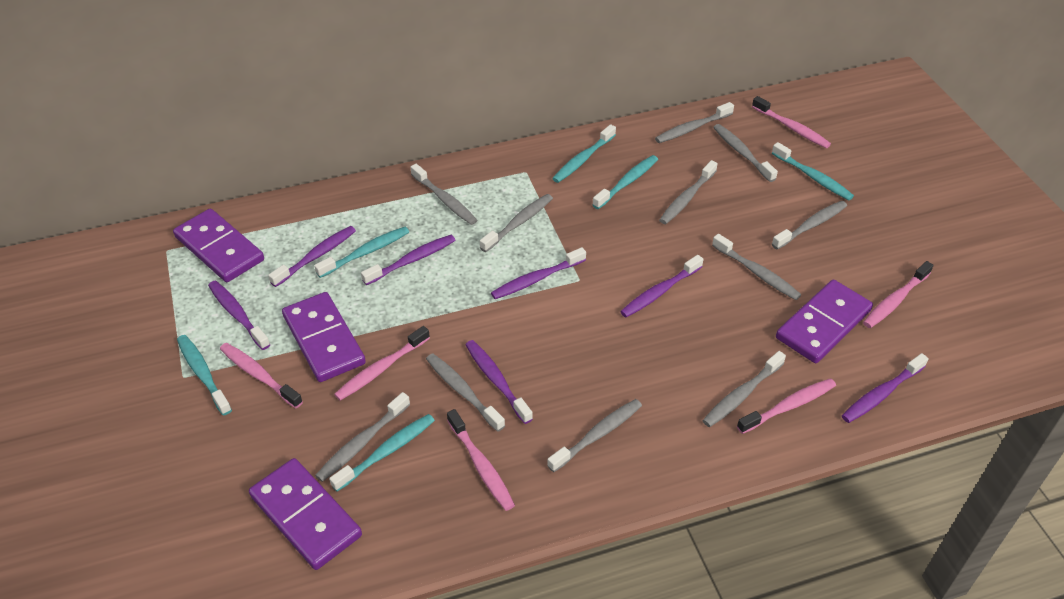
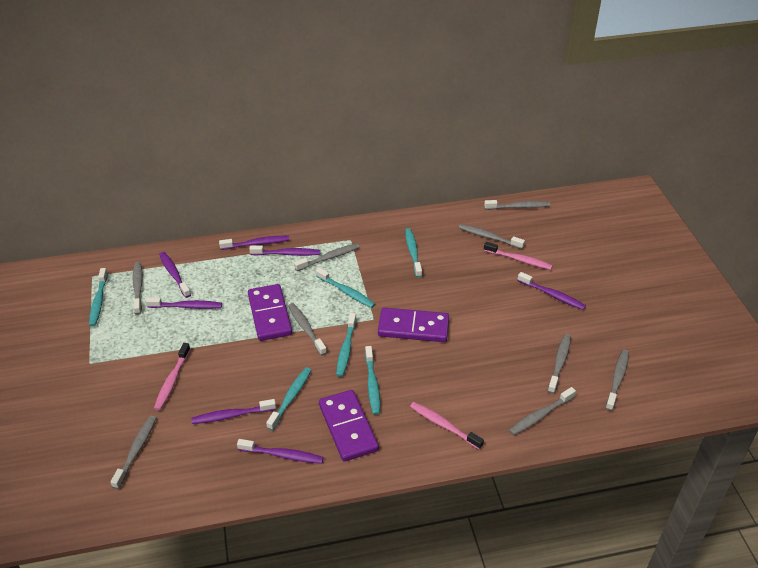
grey toothbrush: [315,392,410,482] [411,164,477,225] [426,354,505,432] [480,194,553,252] [547,399,642,472] [655,102,734,143] [659,160,718,224] [702,351,786,427] [712,234,801,300] [713,124,778,182] [772,201,847,250] = 11 -> [111,416,156,489] [133,262,143,315] [288,303,327,356] [294,243,359,271] [459,224,525,249] [484,200,550,210] [509,387,576,435] [548,334,571,394] [605,350,629,411] = 9
pink toothbrush: [220,343,303,408] [334,326,430,401] [447,409,515,511] [737,378,836,434] [752,96,831,148] [863,261,934,328] = 6 -> [154,343,190,410] [410,402,484,450] [484,242,553,270] = 3
purple domino: [173,209,264,282] [249,458,362,570] [282,292,366,382] [776,280,873,363] = 4 -> [248,284,292,341] [319,390,379,462] [378,307,449,342] = 3

